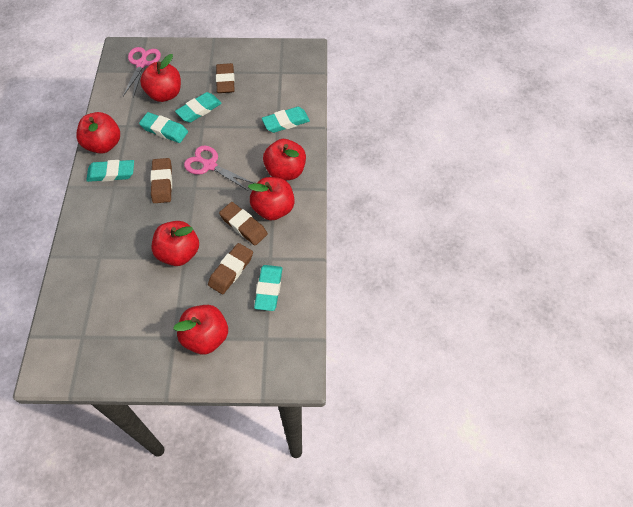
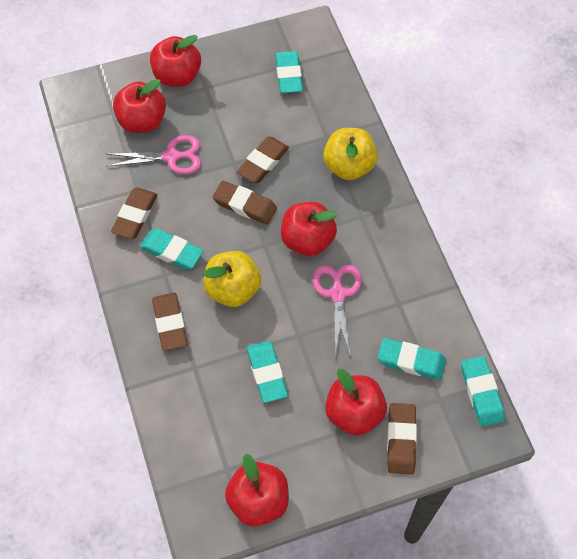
brown eraser: [150,158,172,203] [208,243,253,294] [216,63,235,93] [219,202,268,246] = 4 -> [111,188,157,239] [152,293,187,351] [213,181,277,225] [237,137,289,183] [387,403,417,475] = 5
red apple: [76,112,120,154] [140,54,181,102] [152,221,199,266] [173,305,228,355] [248,177,295,220] [263,139,306,180] = 6 -> [113,79,166,133] [150,35,201,87] [225,454,289,527] [281,202,337,256] [325,369,387,436] = 5
yellow apple: none = 0 -> [203,251,261,307] [323,128,378,180] = 2

